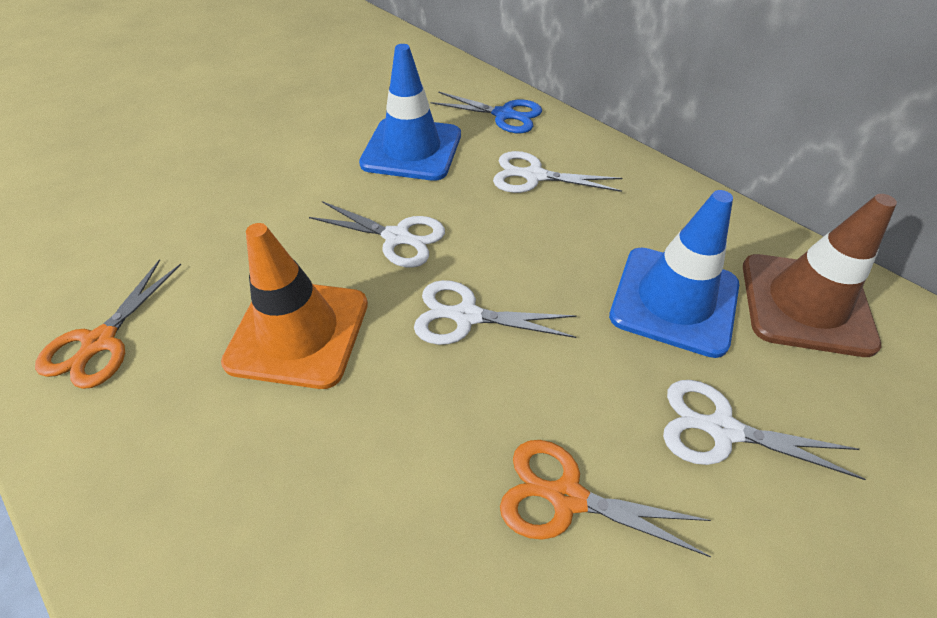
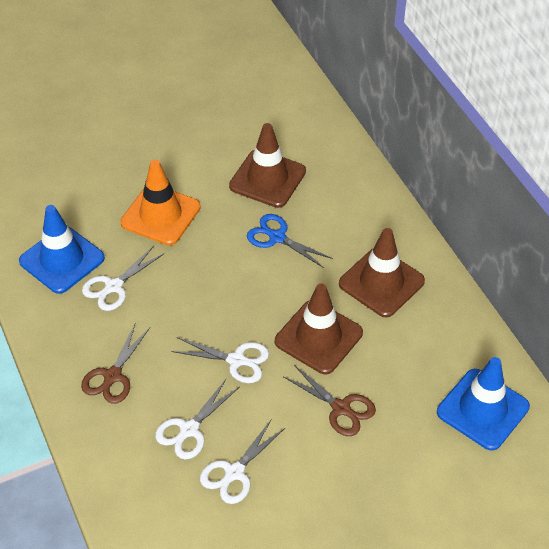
brown scissors: none = 0 -> [81,324,150,404] [283,365,376,436] = 2
brown traffic cone: [743,194,897,357] = 1 -> [229,123,306,208] [275,283,363,374] [339,228,425,318] = 3
orange scissors: [35,259,181,389] [500,440,711,557] = 2 -> none = 0

